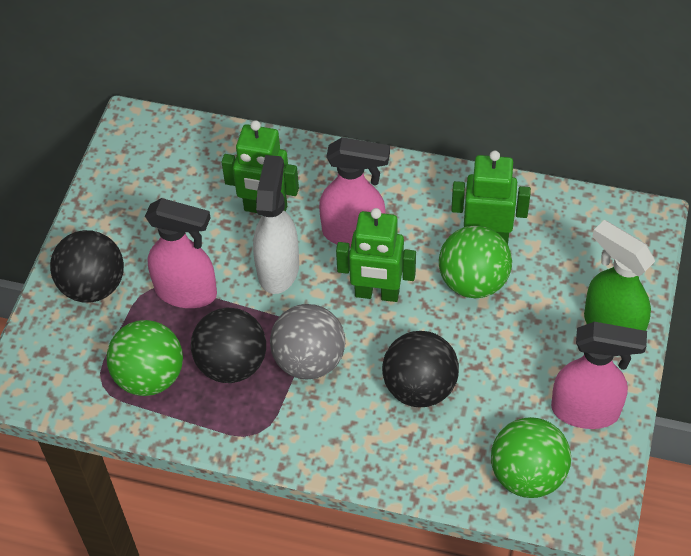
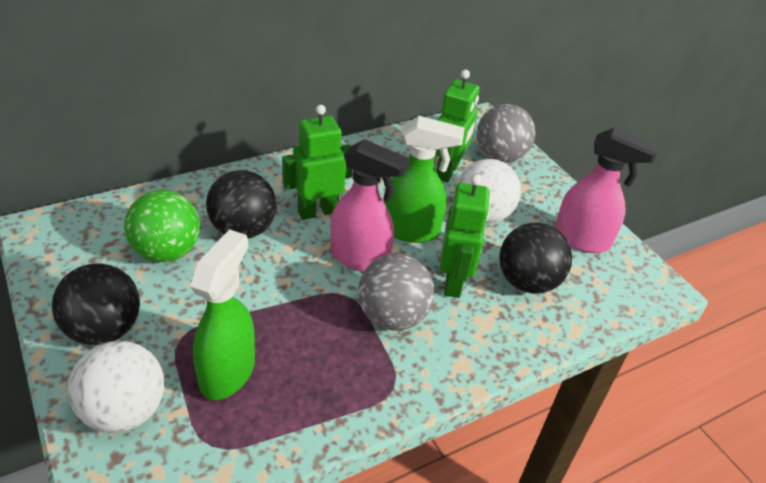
green ball: [106,320,183,396] [439,225,512,299] [491,417,571,498] = 3 -> [124,190,200,262] = 1
green spray bottle: [584,220,655,331] = 1 -> [190,229,255,400] [383,116,465,243] = 2
grey ball: [270,304,345,379] = 1 -> [358,254,435,331] [476,104,535,163] = 2
pink spray bottle: [145,198,217,308] [319,137,390,248] [551,322,647,429] = 3 -> [331,139,410,272] [555,127,659,253] = 2
white ball: none = 0 -> [68,341,164,433] [457,159,521,223] = 2
white spray bottle: [253,155,299,294] = 1 -> none = 0

